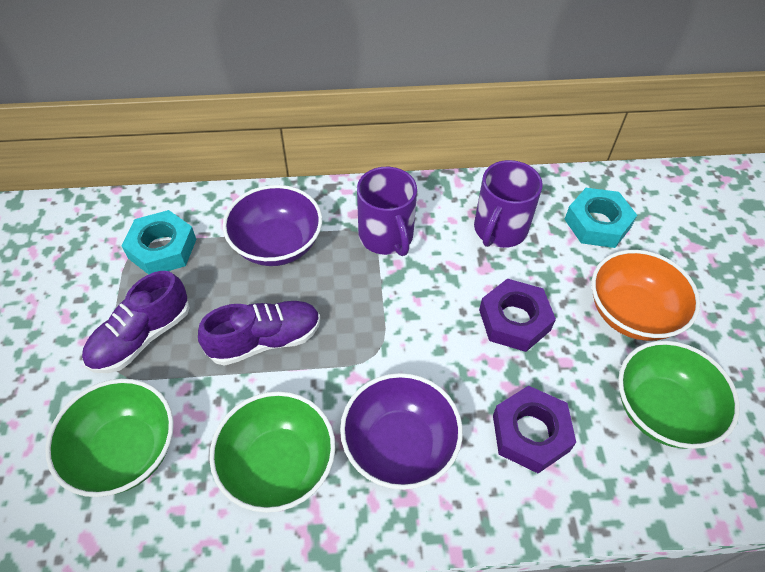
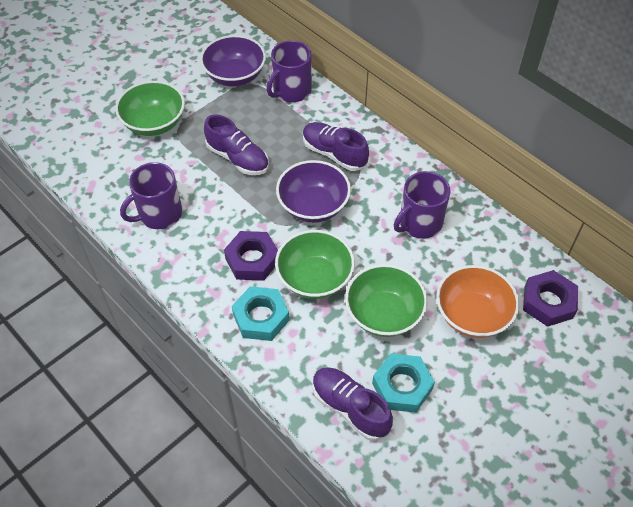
purple mug: [357,167,417,256] [474,160,543,248] = 2 -> [120,162,182,229] [266,40,312,102] [394,171,450,239] = 3
purple shoe: [82,271,190,373] [198,301,320,366] = 2 -> [204,114,269,175] [303,122,369,171] [313,367,393,441] = 3

